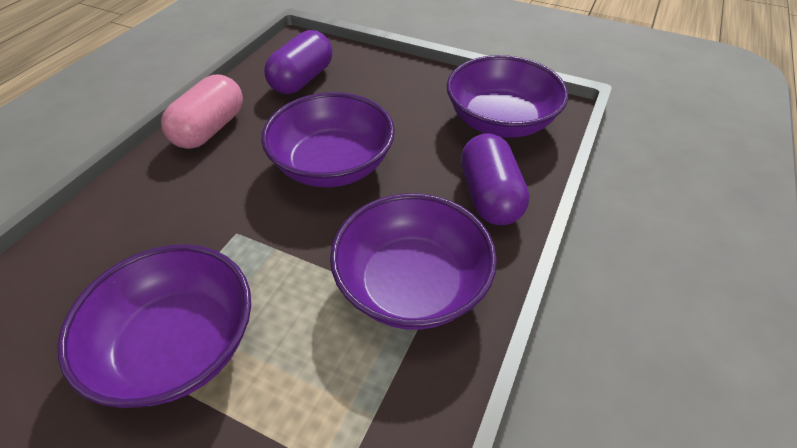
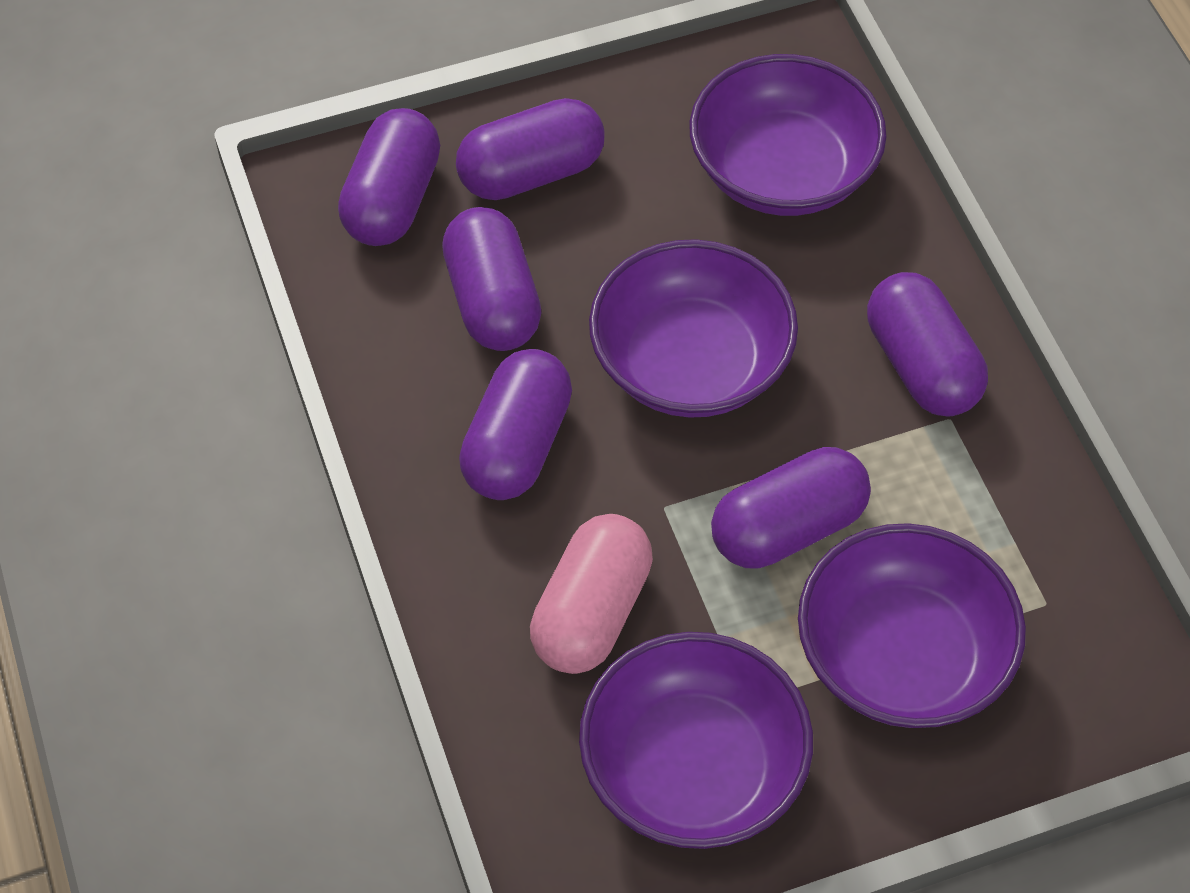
purple capsule: [264,30,332,94] [461,133,529,225] = 2 -> [338,108,440,246] [442,207,542,351] [456,98,605,200] [459,349,572,500] [711,447,871,569] [867,272,988,417] = 6

